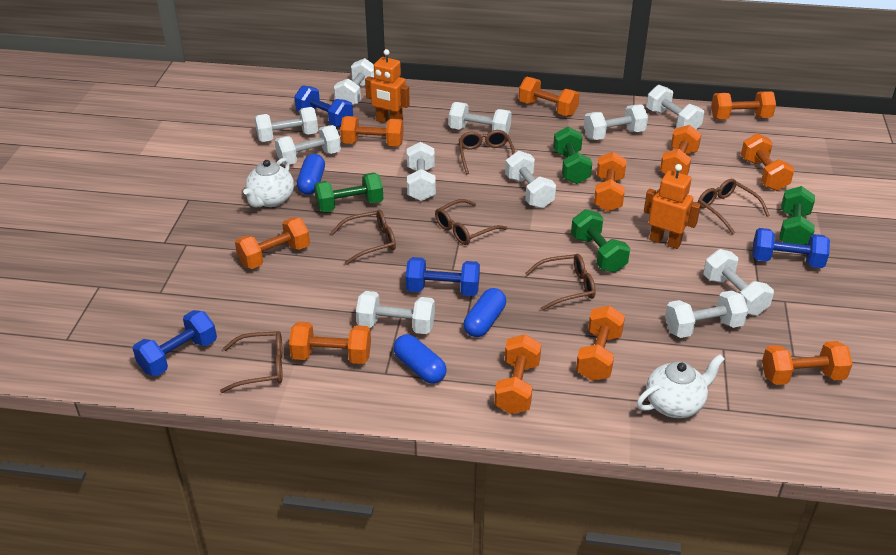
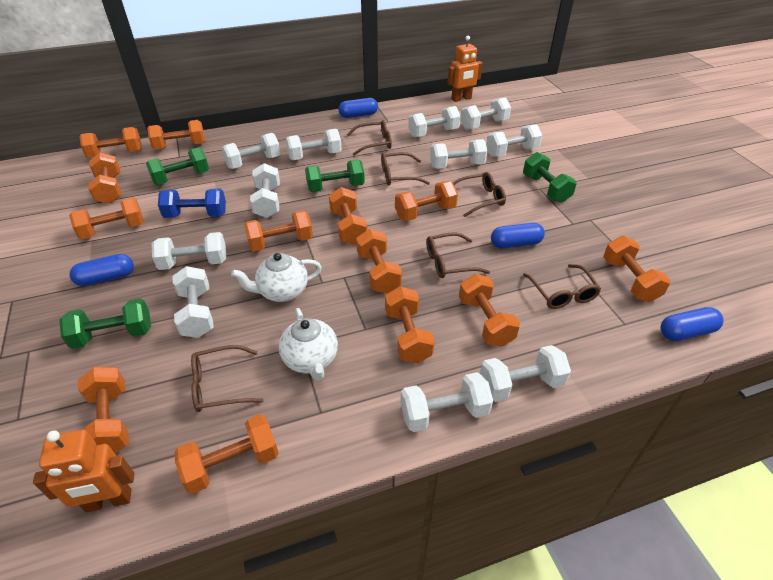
blue capsule: [297,154,325,195] [393,334,447,384] [464,288,506,337] = 3 -> [70,254,134,286] [338,98,378,118] [491,223,545,249] [660,307,724,341] = 4
blue dumbbell: [133,310,217,376] [294,86,353,127] [406,257,480,296] [752,228,830,268] = 4 -> [158,188,226,218] = 1
orange dumbbell: [235,217,310,269] [289,322,371,364] [340,116,404,146] [494,334,541,414] [518,77,580,116] [576,306,625,381] [594,152,626,212] [660,125,702,175] [711,91,776,119] [741,133,795,191] [762,341,853,385] = 11 -> [69,197,144,239] [78,367,129,454] [80,127,142,158] [88,153,121,204] [147,120,205,149] [174,414,278,494] [244,210,313,251] [329,187,367,245] [356,229,402,294] [385,286,435,363] [395,181,458,221] [459,274,520,347] [603,236,671,302] = 13

